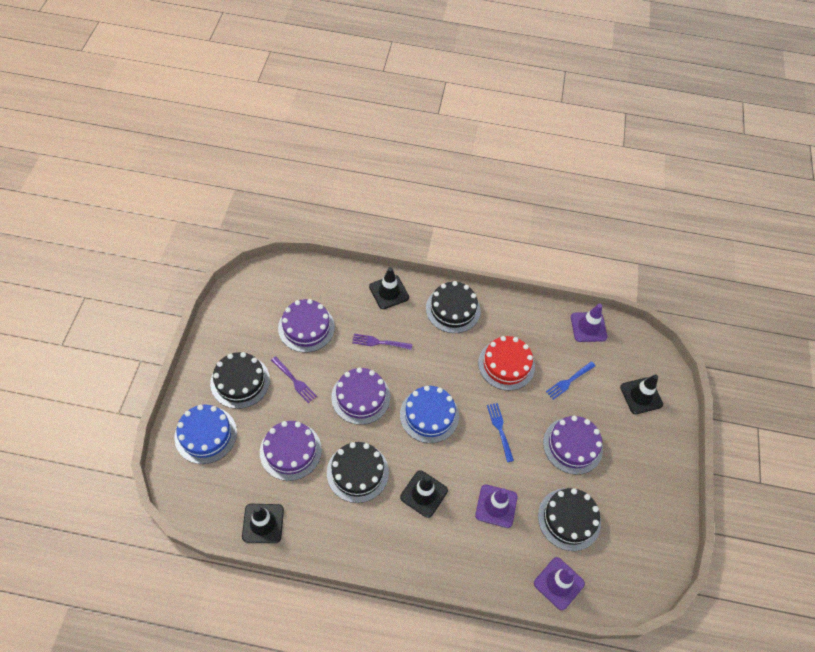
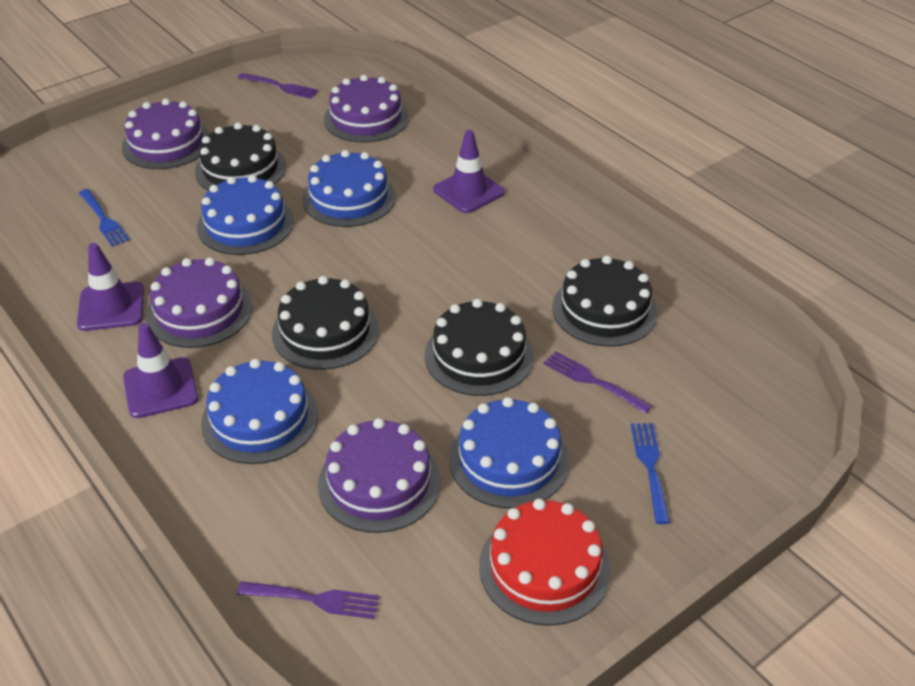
black traffic cone: [242,504,284,543] [369,267,409,309] [400,470,448,518] [620,374,663,414] = 4 -> none = 0
blue cake: [175,405,237,464] [400,386,459,443] = 2 -> [197,175,294,255] [201,359,318,464] [302,150,396,227] [449,397,569,508] = 4
purple fork: [271,356,317,403] [352,334,412,350] = 2 -> [237,581,379,619] [238,73,319,99] [544,351,652,414] = 3

